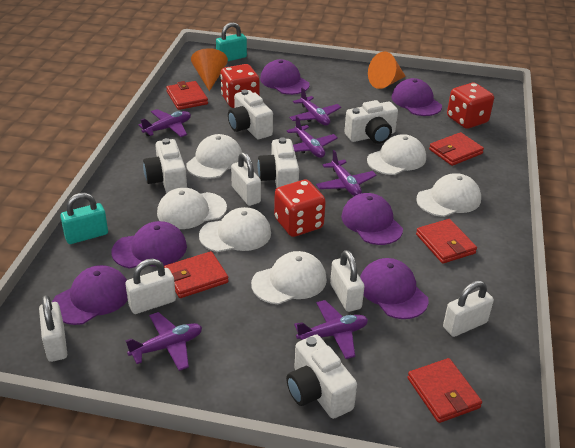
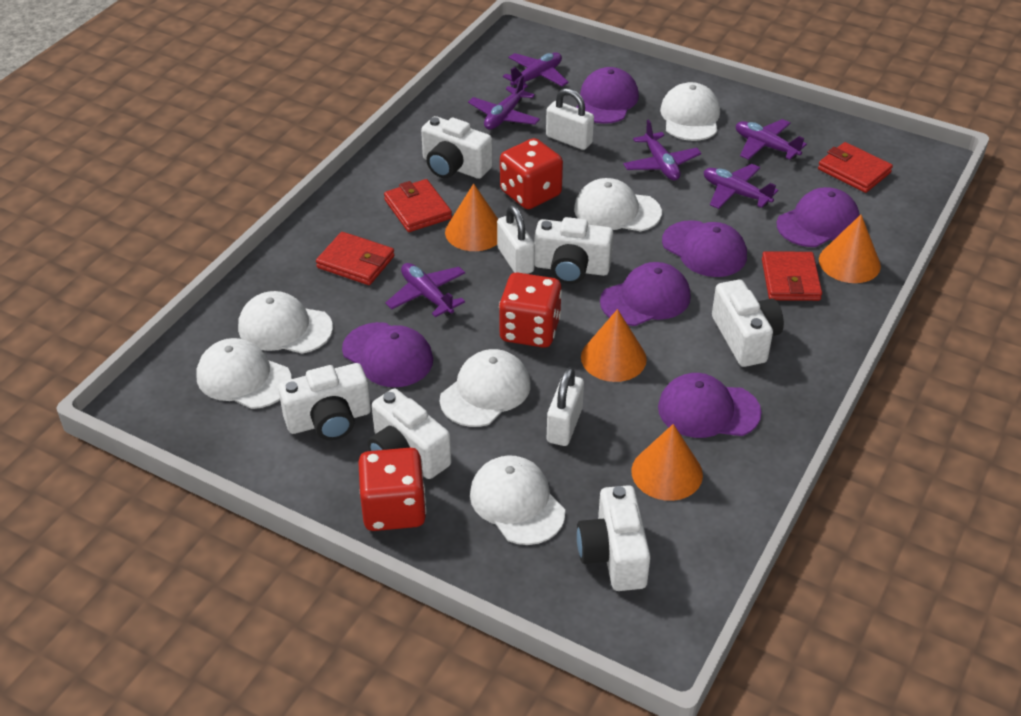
orange cone: [191,48,228,91] [368,51,406,89] = 2 -> [445,183,498,251] [581,309,647,382] [631,424,703,501] [819,215,881,283] = 4
red wallet: [164,251,228,298] [166,81,208,110] [408,358,482,423] [416,219,477,264] [429,132,484,166] = 5 -> [316,232,394,285] [384,179,452,232] [762,251,822,301] [818,142,893,193] = 4
turquoise padlock: [60,193,108,244] [216,22,247,61] = 2 -> none = 0
white camera: [143,138,187,193] [228,90,273,139] [258,137,299,188] [286,335,357,419] [344,100,398,144] = 5 -> [278,363,371,440] [368,389,451,479] [421,116,492,179] [534,217,613,284] [577,485,651,591] [712,280,784,367] = 6
white padlock: [39,295,67,362] [125,259,176,314] [231,152,261,206] [330,250,365,312] [443,280,494,337] = 5 -> [497,205,535,274] [546,88,594,150] [547,367,584,446] = 3

